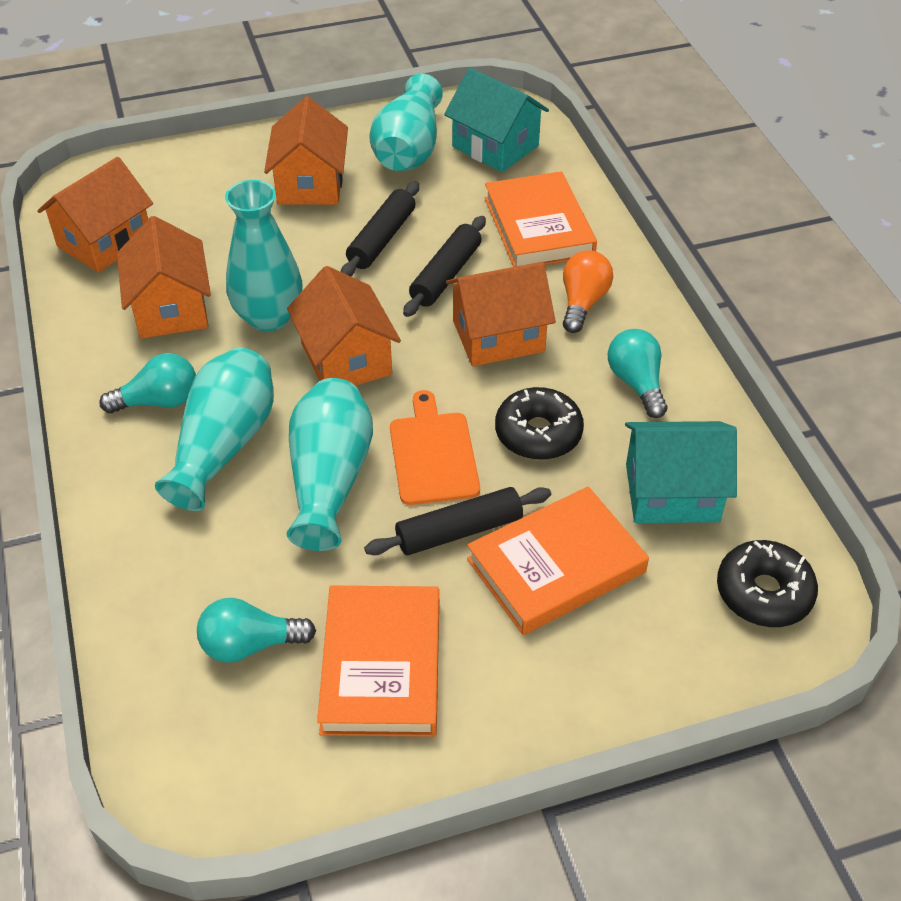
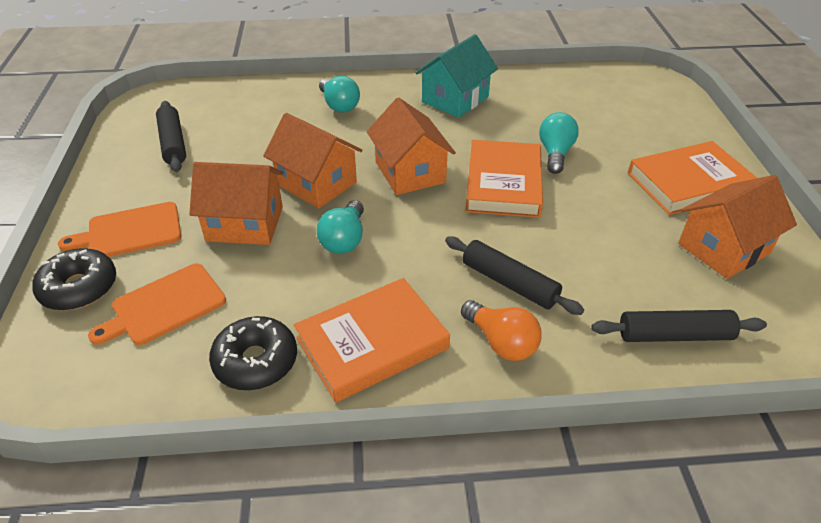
orange cutting board: [390,390,480,505] = 1 -> [58,202,181,257] [88,263,226,345] = 2
orange house: [37,157,153,273] [117,216,211,339] [264,97,348,205] [287,266,401,386] [446,262,556,366] = 5 -> [189,162,283,245] [263,113,362,208] [367,98,456,195] [678,175,797,279] = 4
turquoise house: [444,68,549,172] [625,421,737,523] = 2 -> [415,34,498,118] = 1
turquoise vase: [155,347,274,511] [225,180,303,332] [287,378,373,551] [370,73,443,171] = 4 -> none = 0

